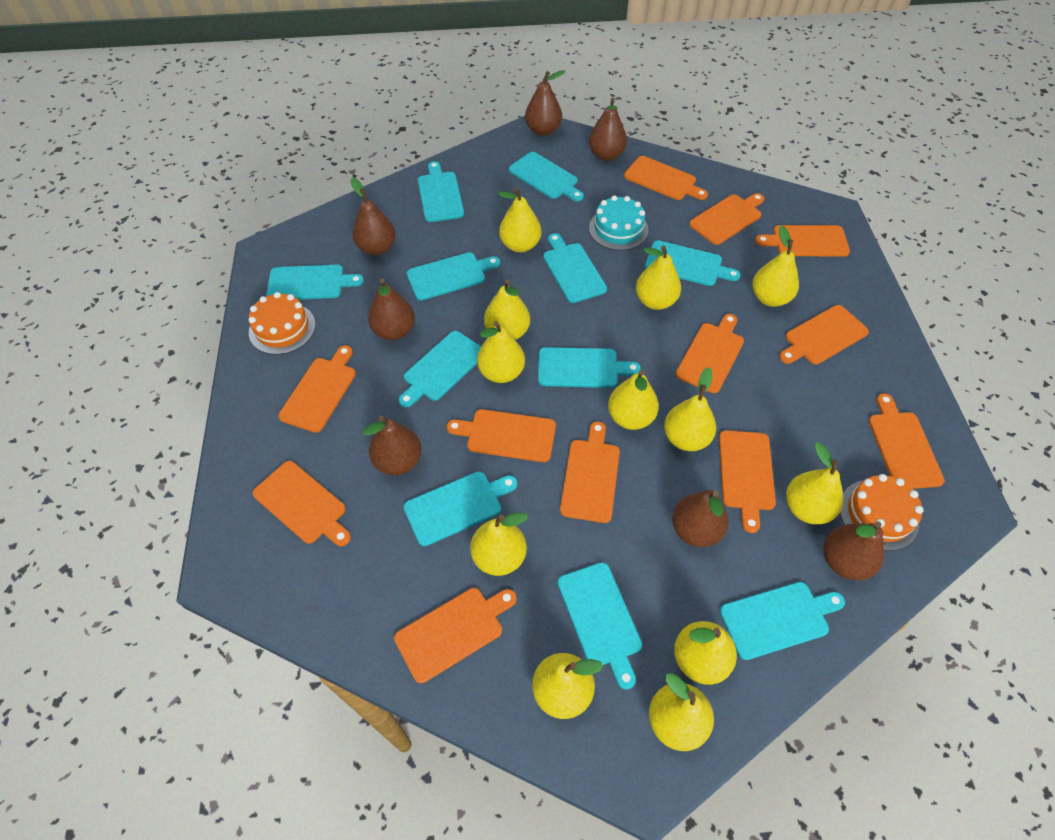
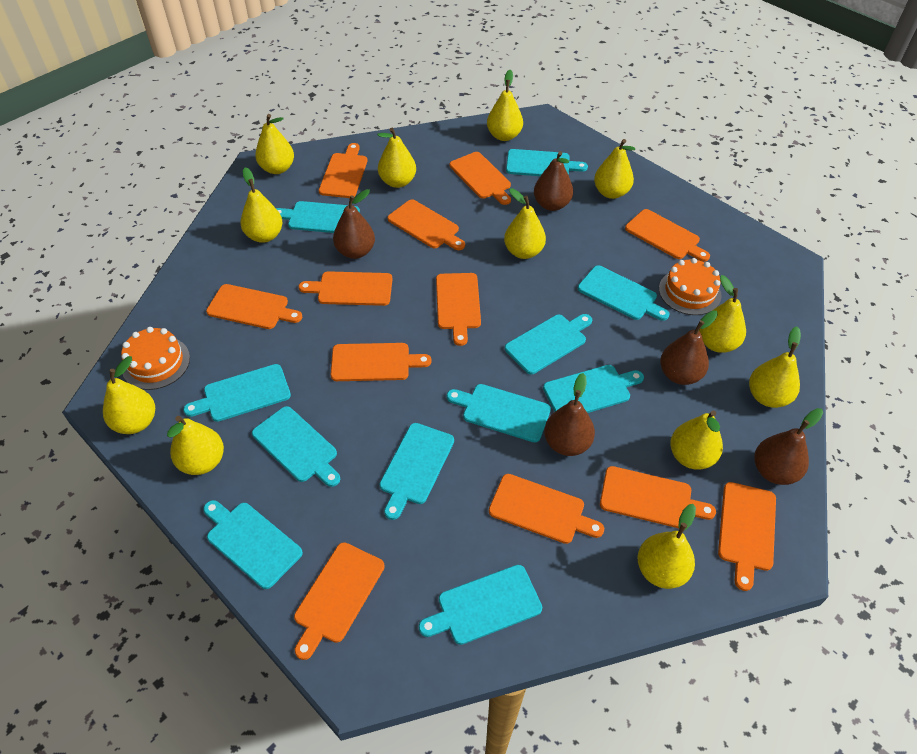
brown pear: [350,178,396,255] [363,416,422,475] [368,278,415,340] [525,70,565,136] [588,98,627,161] [672,490,729,547] [824,521,885,580] = 7 -> [333,189,375,259] [534,151,573,211] [544,373,595,456] [660,311,718,385] [754,408,823,485] = 5
turquoise cake: [589,195,648,250] = 1 -> none = 0

